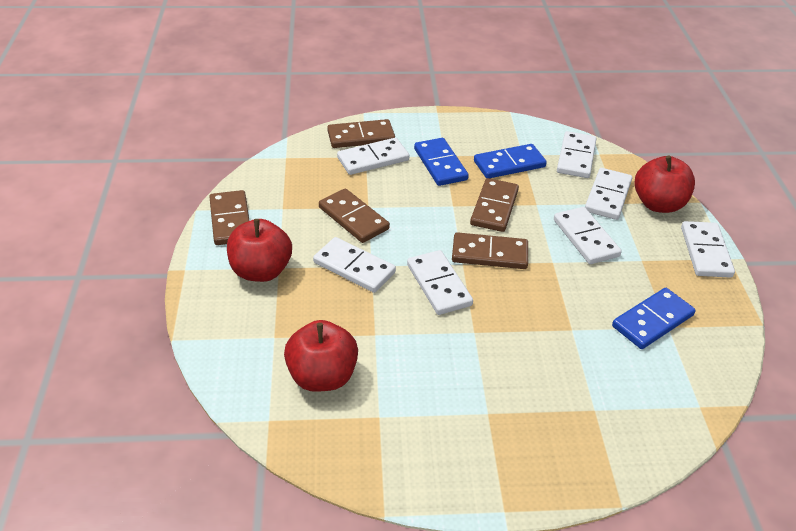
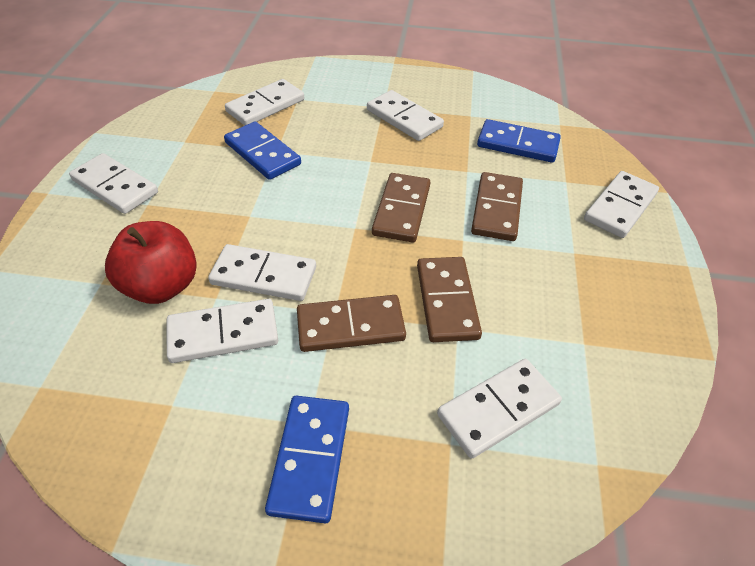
brown domino: [209,190,249,245] [319,188,390,243] [327,119,395,148] [452,232,528,269] [470,178,519,232] = 5 -> [297,295,406,352] [372,173,430,242] [417,257,482,342] [471,172,523,241] = 4
red apple: [227,219,292,282] [284,320,358,392] [635,156,695,213] = 3 -> [105,221,197,304] = 1

